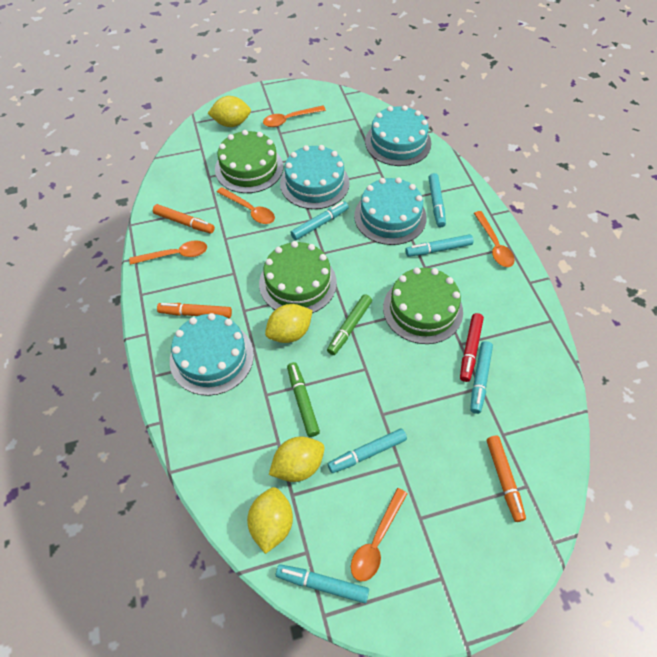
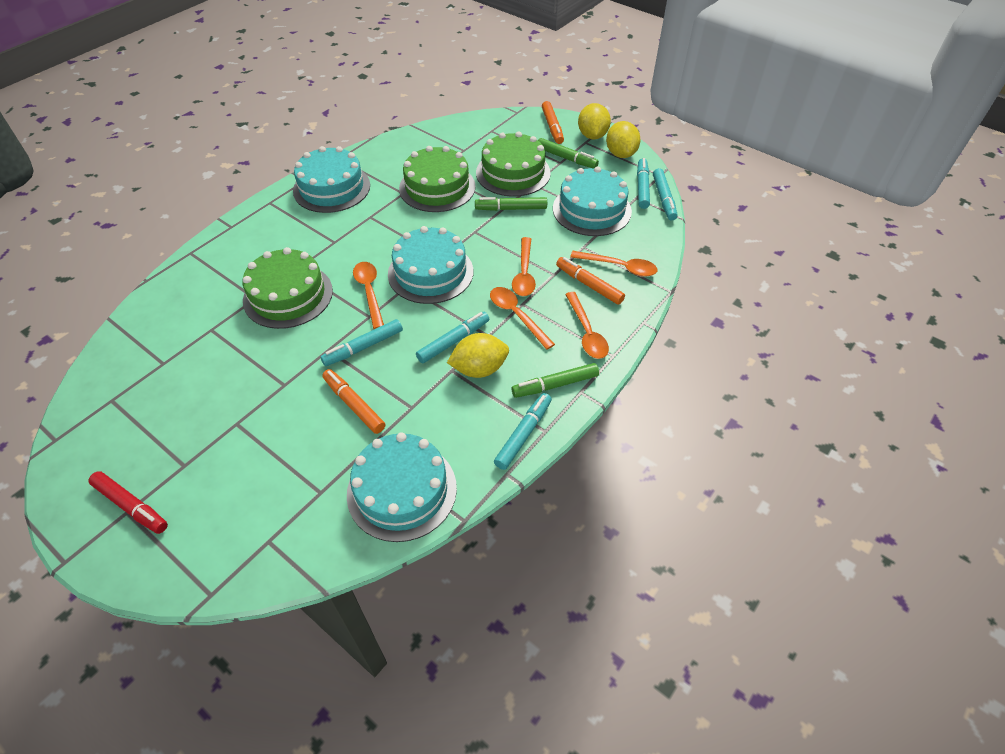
green marker: [287,362,320,437] [327,294,372,355] = 2 -> [475,197,547,211] [512,363,599,398] [538,138,599,168] = 3
turquoise marker: [276,564,369,603] [290,201,349,240] [328,428,407,473] [405,234,473,257] [428,173,446,227] [470,341,493,414] = 6 -> [321,319,403,366] [416,312,489,363] [494,393,552,470] [637,158,650,209] [653,168,678,220] = 5
yellow lemon: [208,96,251,127] [247,487,293,554] [265,304,313,343] [269,437,325,482] = 4 -> [447,333,509,378] [578,103,611,139] [606,121,641,158] = 3

